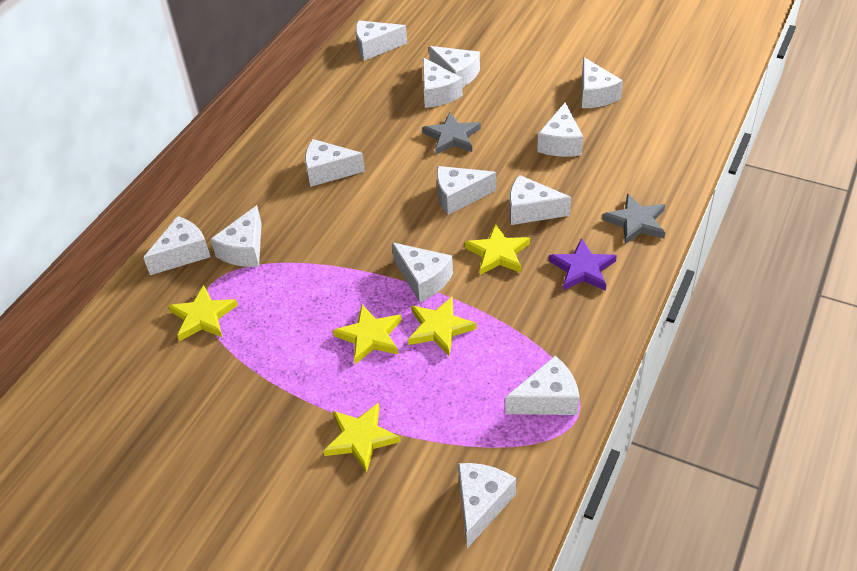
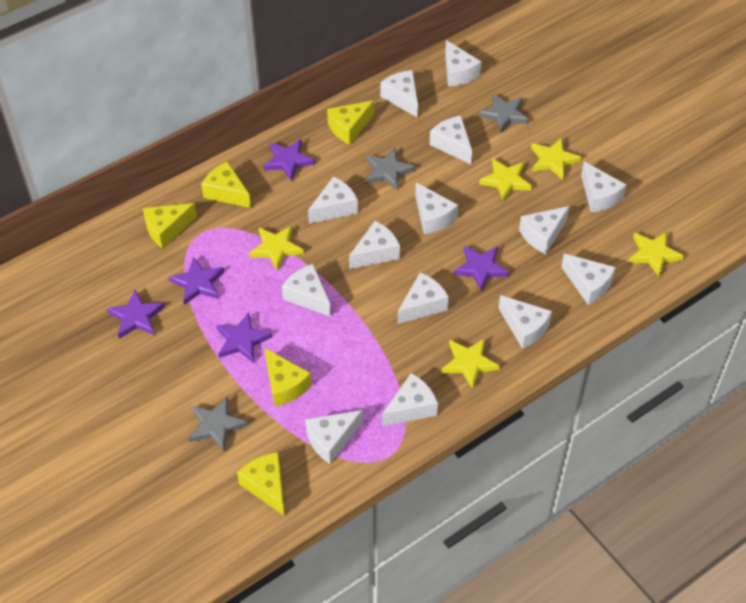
grey star: [422,112,481,154] [602,194,665,244] = 2 -> [189,397,248,451] [365,148,415,190] [478,93,529,133] = 3
purple star: [549,238,617,291] = 1 -> [107,290,165,339] [169,257,224,305] [216,313,272,363] [263,139,315,181] [453,246,509,291] = 5
white cheese: [143,216,210,275] [211,205,262,267] [305,139,365,187] [356,20,407,61] [392,242,453,302] [423,57,463,108] [429,46,480,88] [437,166,496,215] [458,463,516,549] [505,356,579,415] [509,175,571,225] [537,102,583,157] [582,57,623,108] = 13 -> [282,264,331,317] [305,410,363,464] [308,176,358,224] [349,221,400,269] [380,70,418,117] [382,373,438,426] [398,272,449,324] [415,183,458,234] [430,116,472,164] [445,40,481,86] [499,295,552,349] [519,206,570,254] [561,254,616,305] [581,161,626,213] = 14
yellow cheese: none = 0 -> [143,203,197,249] [201,161,251,208] [237,452,285,516] [265,348,312,406] [327,100,374,145] = 5

